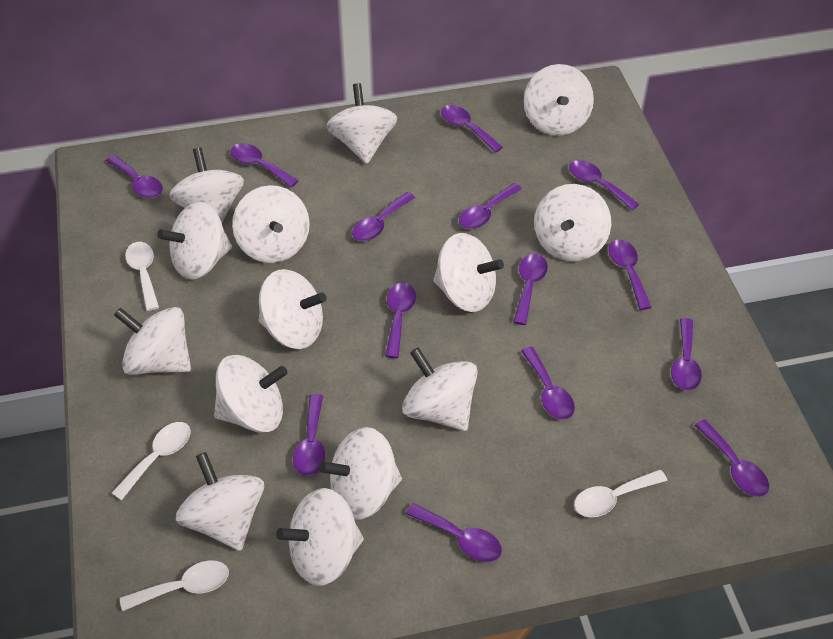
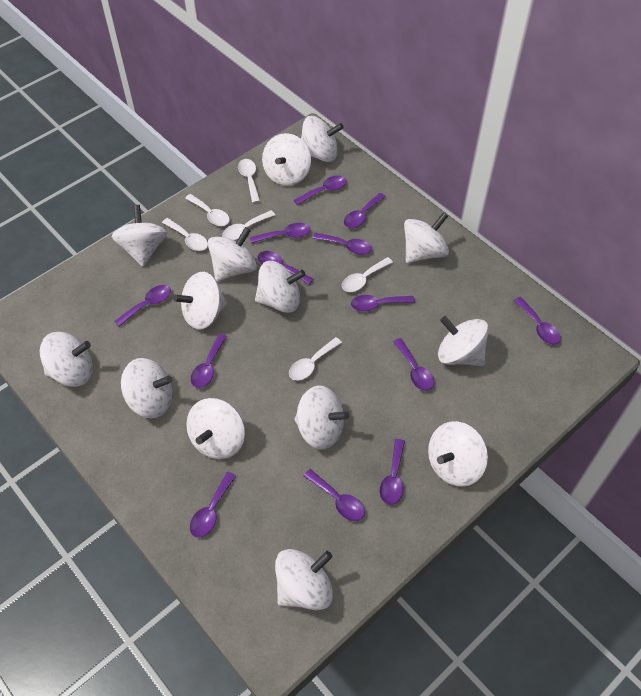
purple spoon: [106,155,163,198] [231,143,298,187] [293,394,325,476] [352,192,415,241] [385,283,416,358] [406,503,502,562] [441,105,503,153] [459,183,522,229] [513,254,548,325] [521,347,575,420] [569,160,639,210] [609,240,652,310] [671,318,702,391] [695,419,769,497] = 14 -> [114,285,171,327] [190,472,236,538] [191,334,227,388] [250,223,310,244] [258,251,313,285] [294,175,347,205] [304,469,365,521] [313,232,372,255] [344,193,386,228] [351,295,415,311] [379,439,405,505] [393,338,434,391] [514,297,561,345] = 13
white spoon: [112,422,191,500] [120,560,229,611] [125,242,159,311] [574,469,667,517] = 4 -> [162,218,208,251] [185,194,230,226] [222,210,275,240] [238,159,260,203] [289,337,342,381] [342,257,393,292] = 6

